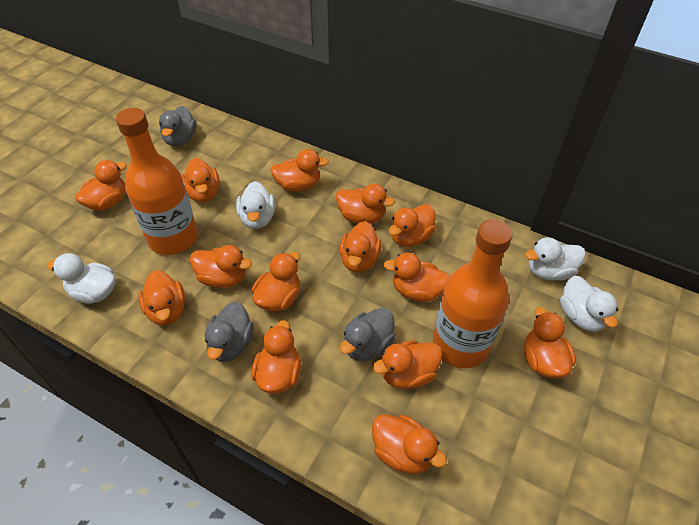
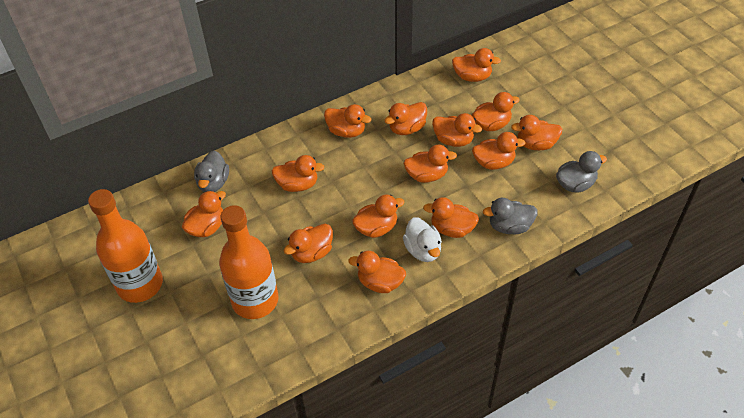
white duck: [47,253,116,304] [236,181,275,229] [525,237,586,281] [560,276,619,332] = 4 -> [403,217,442,262] = 1

